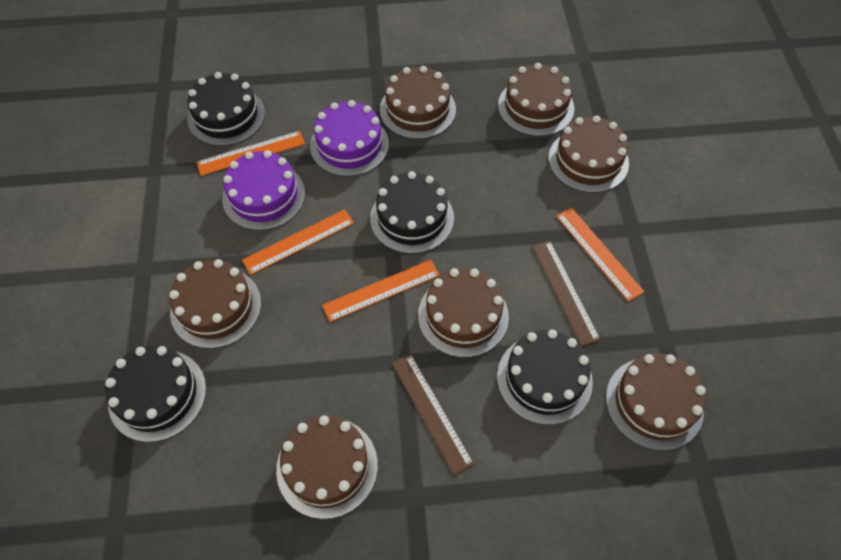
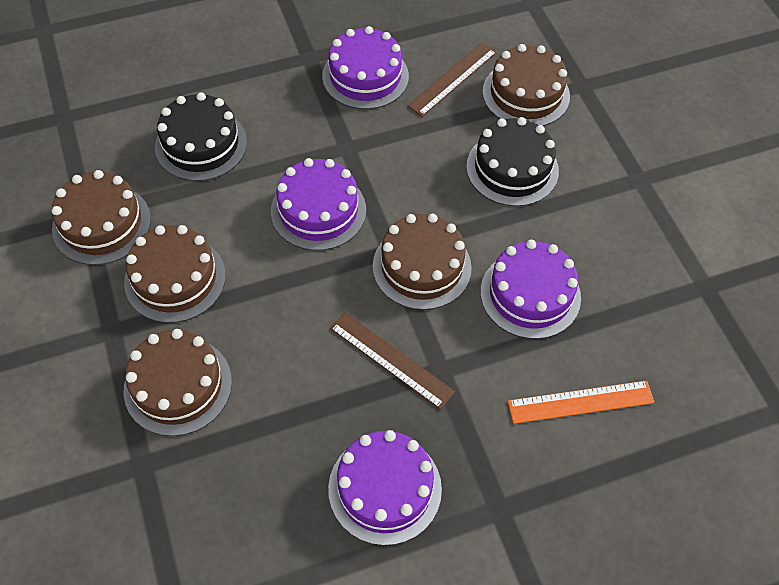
black cake: [105,346,206,442] [187,72,265,146] [370,171,454,254] [497,329,593,425] = 4 -> [155,92,247,181] [466,117,559,206] = 2
brown cake: [169,259,261,349] [276,415,378,519] [380,66,456,139] [418,268,509,358] [498,63,574,136] [548,115,629,193] [606,353,706,451] = 7 -> [51,170,151,265] [124,225,226,323] [124,329,232,436] [373,213,472,310] [482,44,570,126] = 5
orange ruler: [196,131,305,176] [242,209,354,275] [322,260,440,322] [556,208,644,302] = 4 -> [508,381,654,424] = 1
purple cake: [222,150,305,231] [310,100,389,177] = 2 -> [271,158,366,251] [322,26,409,109] [328,430,442,546] [480,240,581,339] = 4

